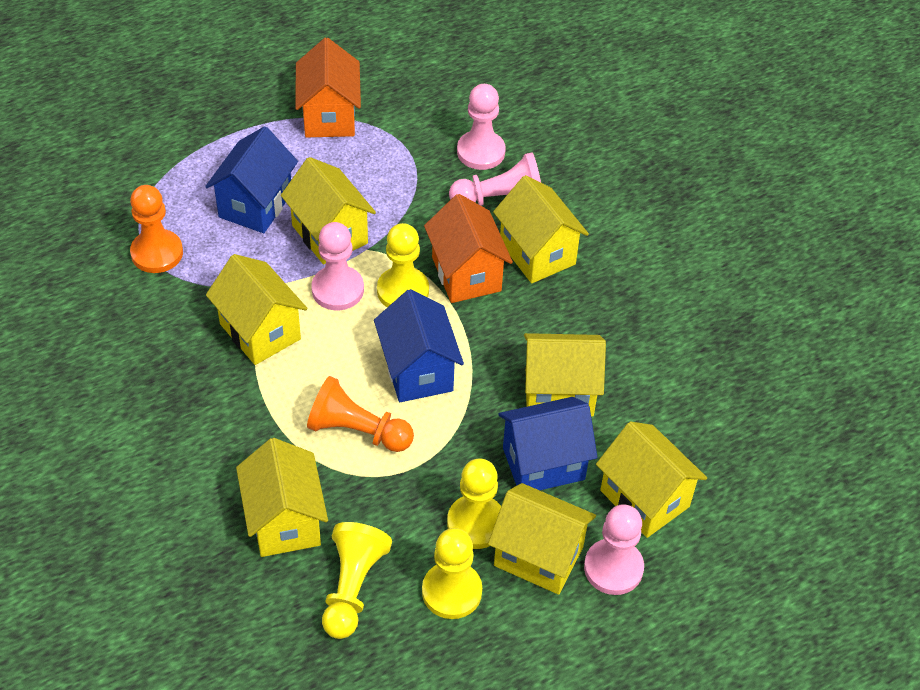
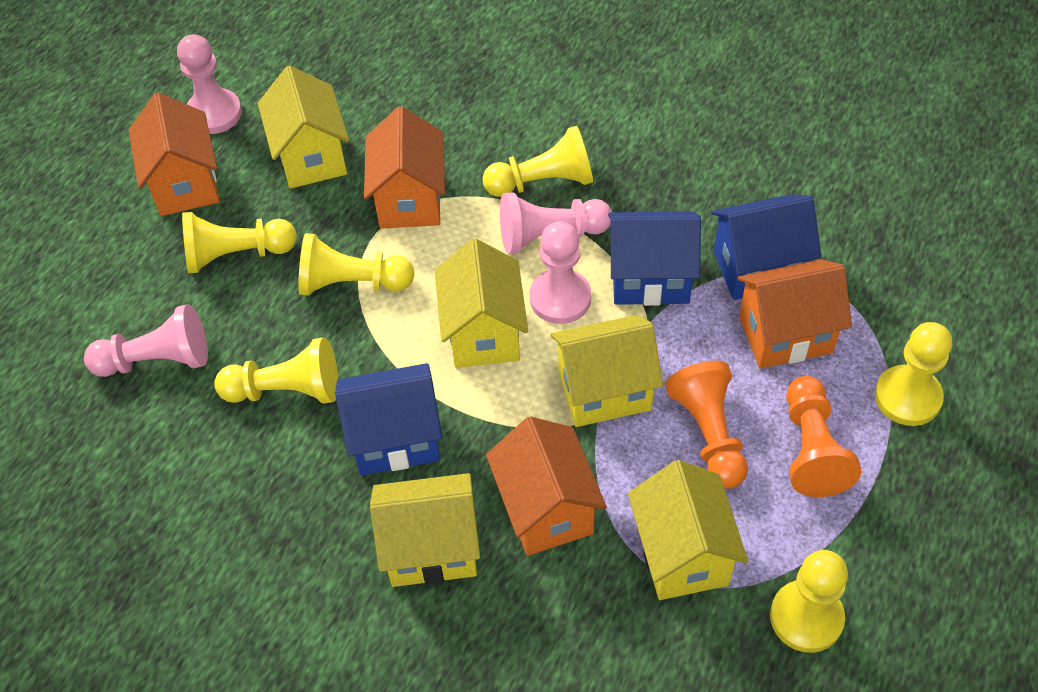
orange house: [295,38,361,137] [424,194,513,303] = 2 -> [128,93,219,216] [364,106,445,229] [486,416,607,556] [737,259,852,369] = 4
yellow house: [206,254,307,365] [236,438,328,557] [281,157,376,265] [488,483,596,595] [493,175,589,283] [524,333,606,417] [596,421,707,538] = 7 -> [258,66,349,189] [370,473,480,587] [435,238,528,368] [551,315,663,427] [628,460,748,600] = 5
yellow pawn: [322,522,392,639] [377,223,429,307] [422,528,482,619] [447,459,501,549] = 4 -> [182,212,297,273] [214,337,338,404] [298,233,414,296] [482,126,593,197] [770,550,848,653] [875,322,952,426] = 6

